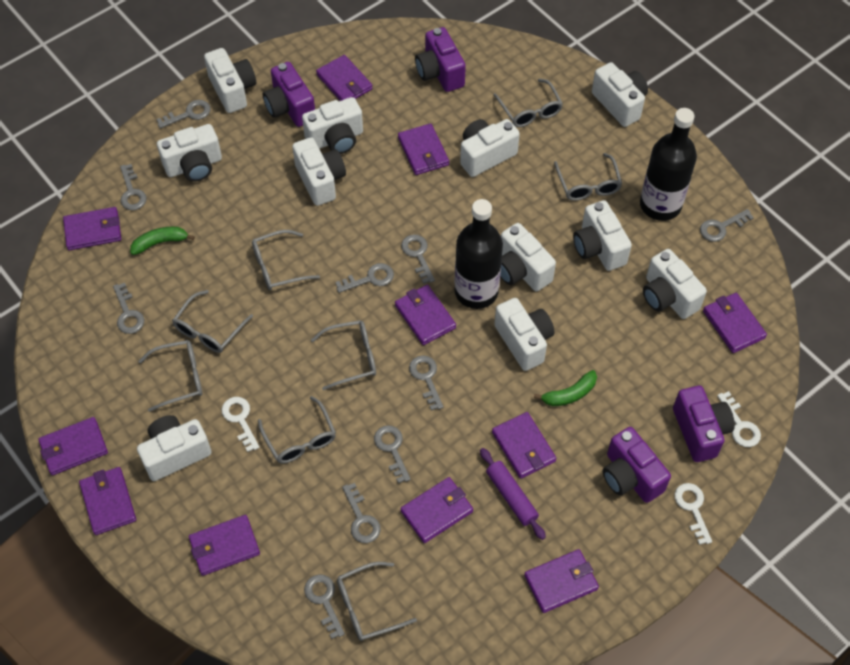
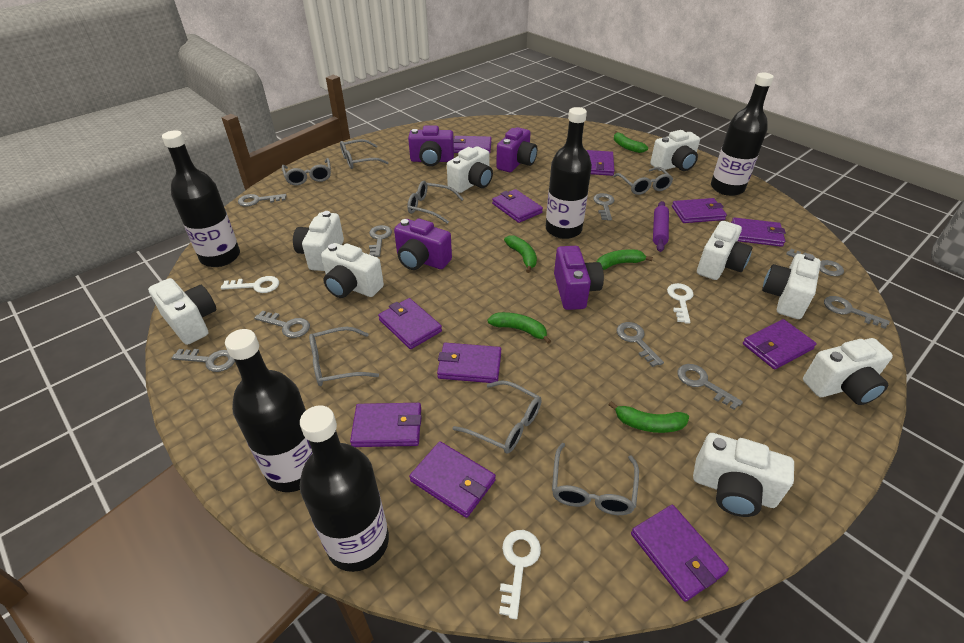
black bottle: [454,199,503,309] [640,108,697,221] = 2 -> [162,130,240,267] [225,329,313,492] [300,405,389,572] [546,107,592,239] [711,73,774,196] = 5
green banana: [130,227,195,255] [534,370,597,406] = 2 -> [488,312,551,344] [504,235,537,273] [597,249,653,270] [609,401,689,433] [614,131,648,153] = 5
grey glasses: [139,340,202,412] [172,290,253,353] [252,230,320,290] [258,396,336,464] [311,320,376,390] [337,562,417,641] [493,78,563,127] [554,153,622,201] = 8 -> [282,158,331,185] [309,327,379,386] [340,139,389,169] [407,181,463,224] [452,380,541,454] [552,443,639,515] [613,167,673,195] = 7
grey key: [113,283,144,334] [120,164,147,210] [156,100,211,129] [304,574,345,639] [335,263,394,293] [342,483,381,543] [374,425,411,483] [401,235,435,284] [409,355,443,411] [700,209,754,242] = 10 -> [172,349,235,372] [238,194,287,207] [254,310,310,338] [369,225,392,257] [593,193,615,221] [617,322,664,367] [677,364,743,410] [786,249,844,276] [824,296,890,329] = 9
white camera: [137,415,211,481] [157,124,222,182] [204,48,256,113] [292,137,346,206] [302,97,363,154] [460,119,520,177] [494,298,554,371] [500,223,556,291] [573,200,632,271] [592,62,648,127] [643,249,707,319] = 11 -> [148,278,216,345] [293,211,344,271] [321,243,384,298] [447,146,493,193] [650,130,700,171] [693,433,794,517] [697,221,752,280] [762,254,821,319] [803,338,893,405] = 9

